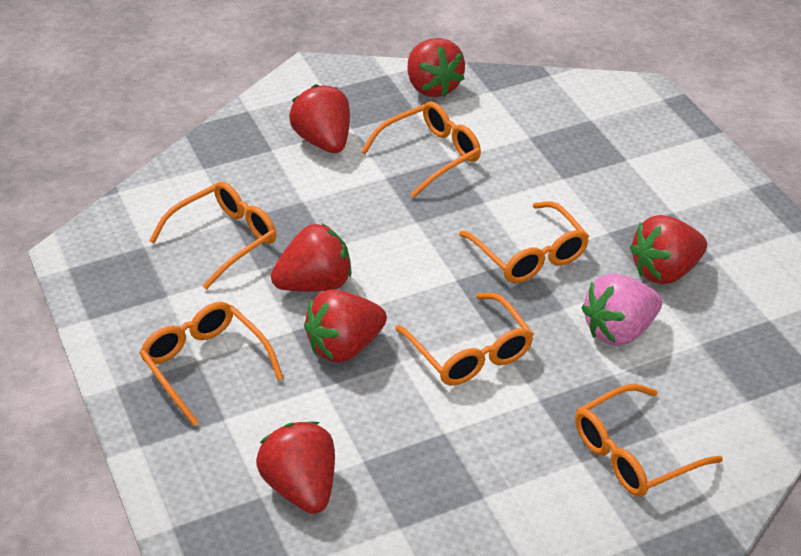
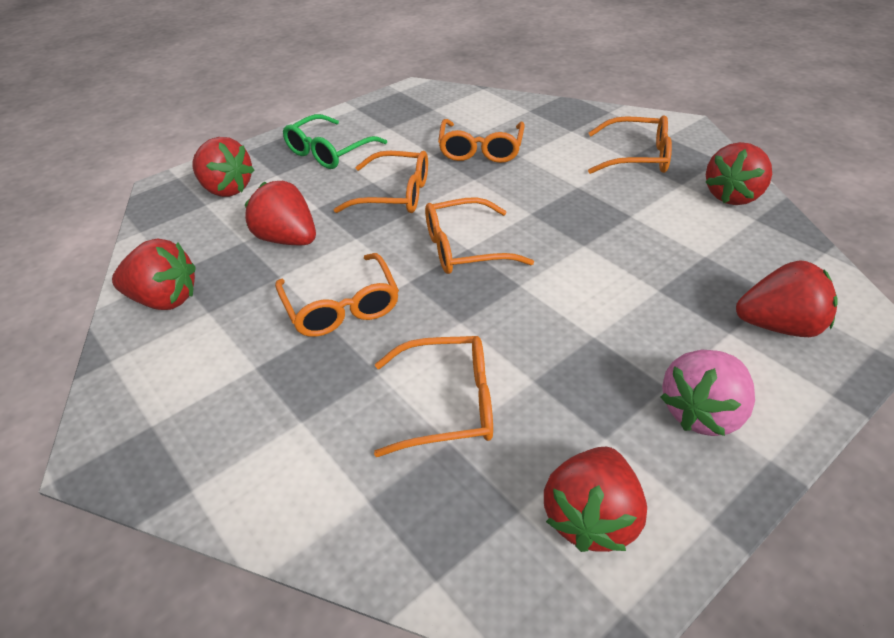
green glasses: none = 0 -> [283,114,387,169] = 1

